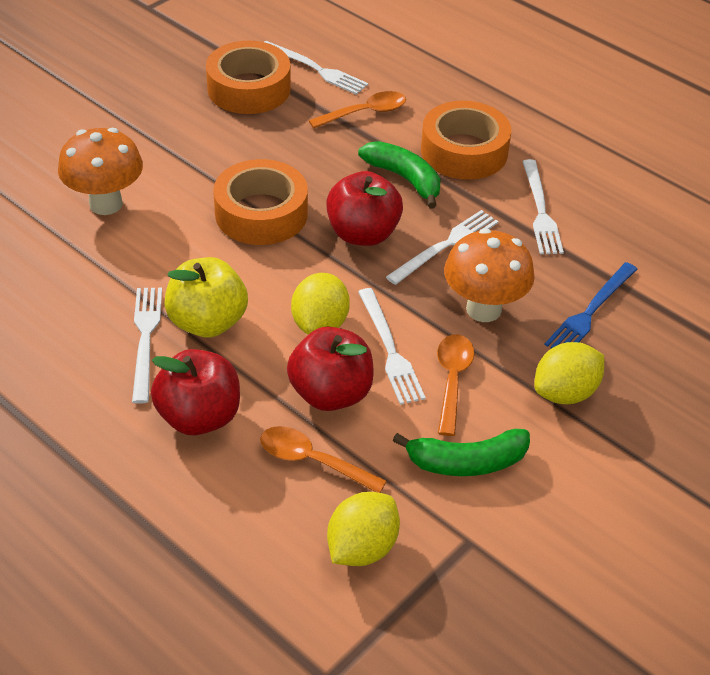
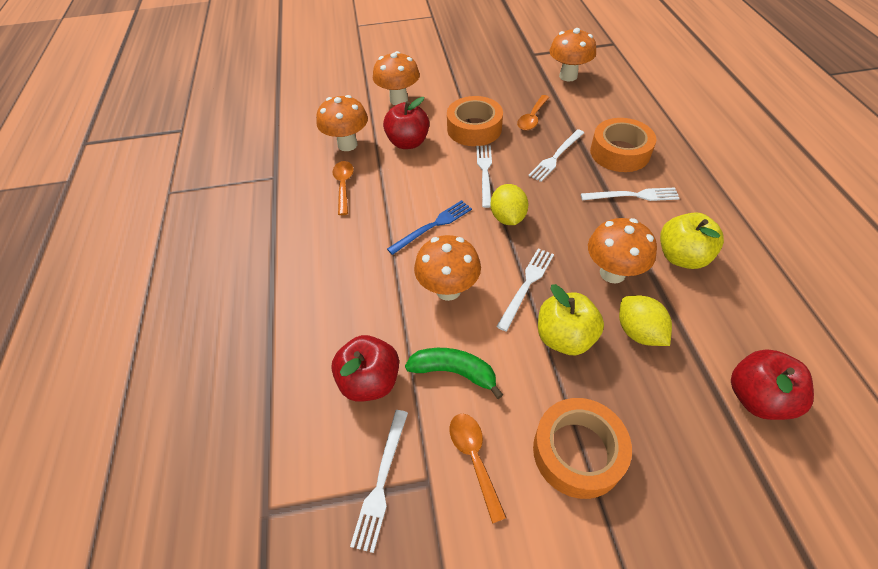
green banana: [358,141,440,208] [393,429,530,476] = 2 -> [405,348,503,399] = 1
orange mushroom: [58,128,143,215] [444,228,535,322] = 2 -> [316,95,368,151] [373,51,420,105] [414,235,481,301] [550,28,596,82] [588,218,657,284] = 5
yellow apple: [164,257,248,338] = 1 -> [538,284,604,355] [660,212,724,269] = 2
yellow lemon: [291,273,350,334] [327,492,400,566] [534,342,604,404] = 3 -> [490,184,528,225] [619,295,672,346] = 2

